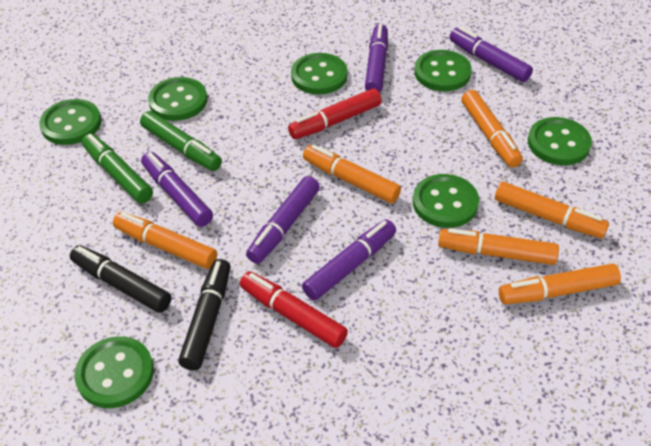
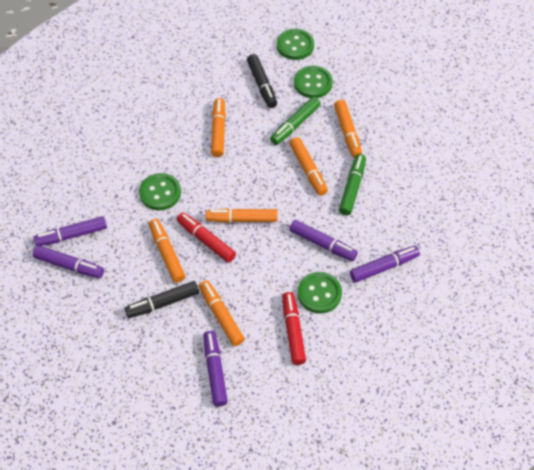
green button: [39,99,101,145] [75,336,154,408] [148,77,207,121] [291,53,348,95] [413,174,479,228] [414,50,472,91] [528,117,592,165] = 7 -> [139,173,181,210] [277,29,314,60] [294,66,333,98] [298,272,342,313] = 4

